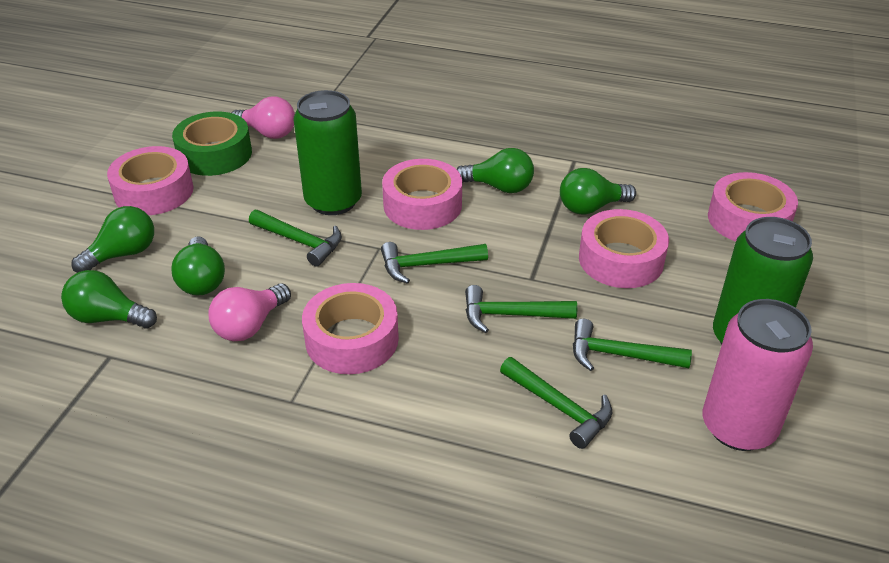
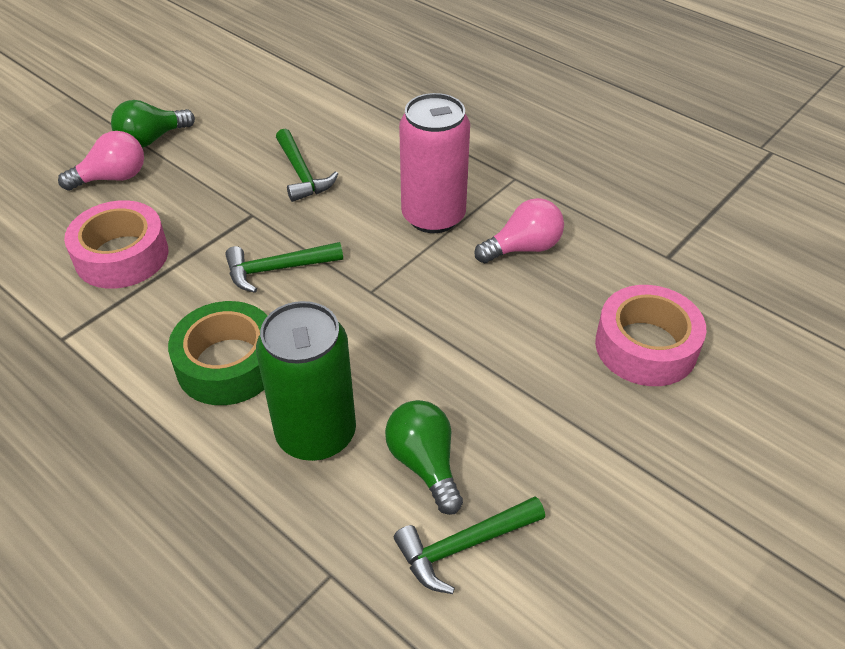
green can: [294,90,362,215] [713,217,813,345] = 2 -> [256,301,356,461] = 1
green hammer: [249,210,342,267] [381,242,488,284] [465,285,577,333] [500,357,612,449] [573,319,692,371] = 5 -> [225,242,343,293] [276,129,338,202] [394,496,545,594] = 3
green light bulb: [61,270,157,329] [72,206,154,273] [171,237,225,295] [456,148,534,193] [560,168,636,215] = 5 -> [111,100,195,148] [385,400,463,515] = 2
pink tape: [107,146,194,215] [302,283,399,374] [382,159,462,230] [579,209,669,288] [708,172,798,242] = 5 -> [64,200,168,289] [595,285,707,386] = 2

